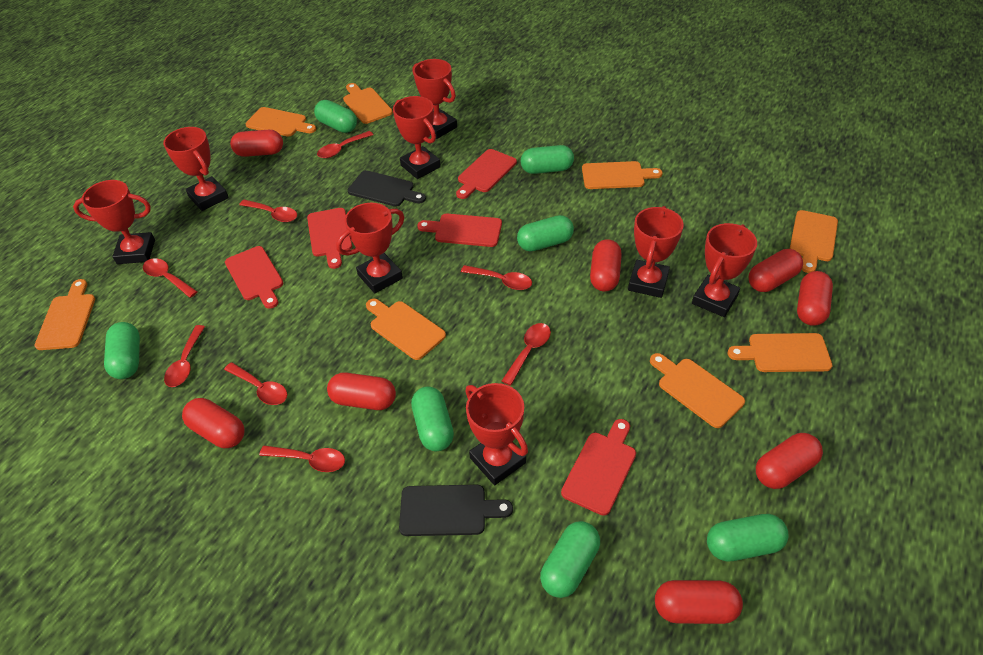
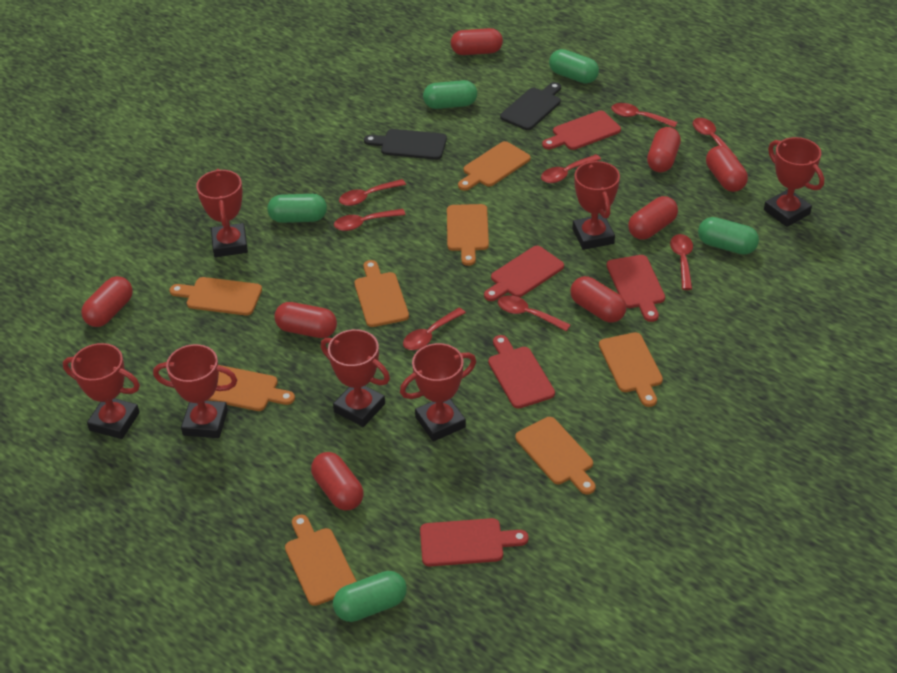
green capsule: [104,322,140,379] [314,100,357,133] [411,386,454,451] [517,215,574,251] [521,145,574,174] [540,521,600,598] [707,514,788,561] = 7 -> [267,194,327,223] [333,571,407,622] [423,80,477,109] [549,49,599,84] [698,217,759,255] = 5
red trophy: [73,180,155,264] [163,127,229,211] [336,203,404,293] [393,96,441,179] [413,59,457,139] [465,383,528,485] [628,206,684,298] [692,223,757,317] = 8 -> [63,343,140,439] [153,344,237,438] [196,169,248,257] [321,329,390,427] [400,343,476,442] [573,161,620,250] [764,137,824,227] = 7

